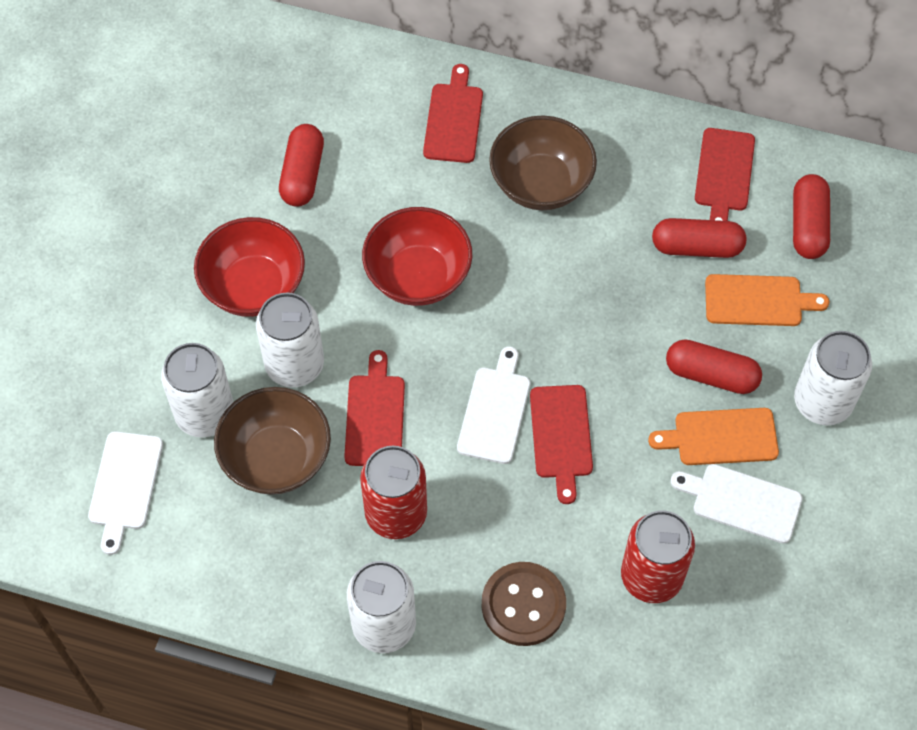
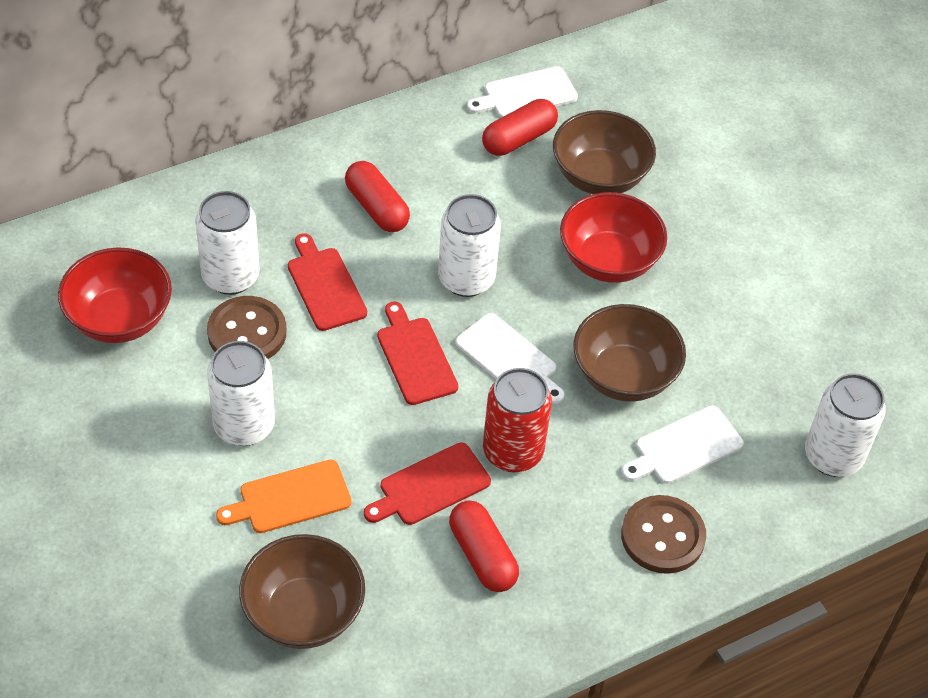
brown bowl: [214,387,331,495] [489,116,597,210] = 2 -> [239,534,365,649] [553,110,656,194] [573,304,686,402] = 3
brown button: [482,562,566,646] = 1 -> [207,296,286,359] [621,495,706,574] = 2
orange cutting board: [648,408,779,465] [705,274,829,326] = 2 -> [216,460,352,533] = 1
red can: [360,446,427,539] [621,510,695,603] = 2 -> [483,368,552,473] = 1
red capsule: [279,124,324,207] [652,218,746,258] [666,339,762,394] [793,174,830,259] = 4 -> [345,161,410,232] [449,500,519,592] [482,99,558,156] = 3
red cutting board: [344,350,405,466] [423,64,483,163] [530,385,593,504] [695,128,755,221] = 4 -> [288,233,367,331] [364,442,491,525] [377,301,458,405] = 3

